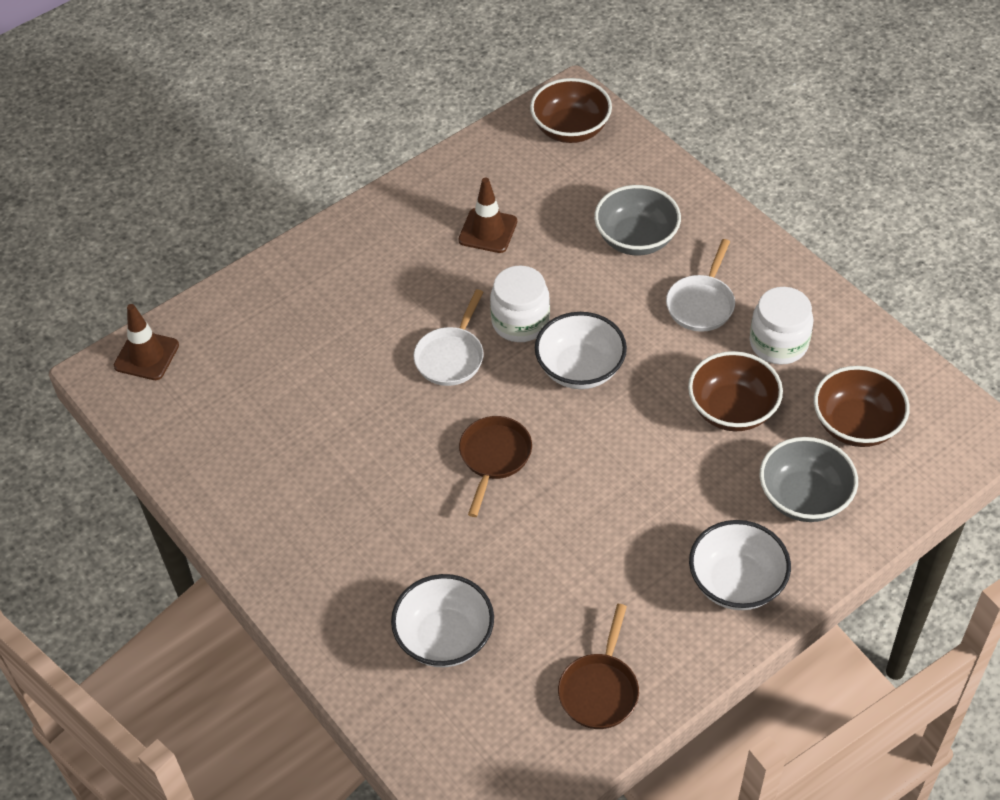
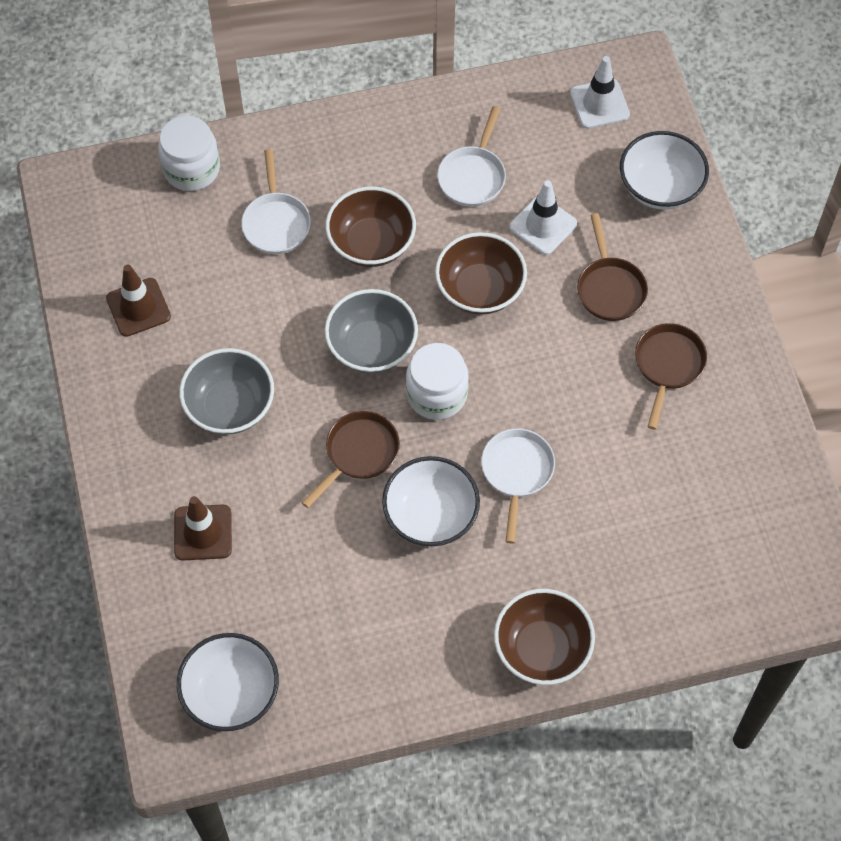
brown pan: [459,416,532,517] [558,604,639,729] = 2 -> [301,411,400,508] [577,213,648,321] [635,323,707,430] = 3
white pan: [413,289,484,386] [666,239,735,332] = 2 -> [241,149,311,254] [437,107,506,207] [481,429,555,544] = 3
white traffic cone: none = 0 -> [509,180,577,255] [570,56,630,129] = 2

